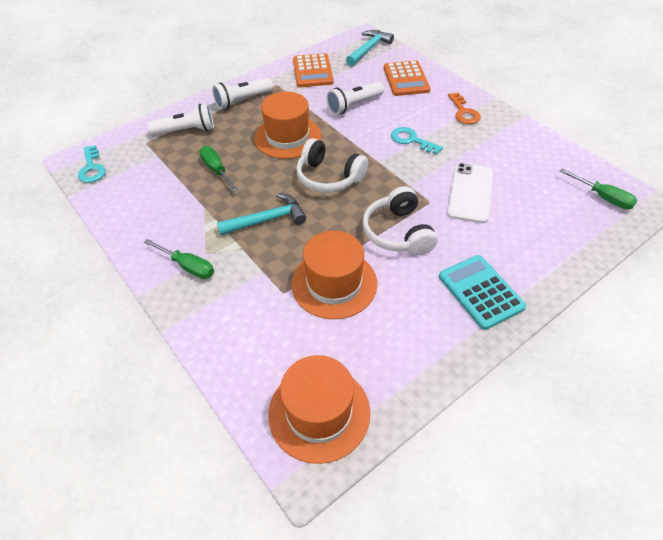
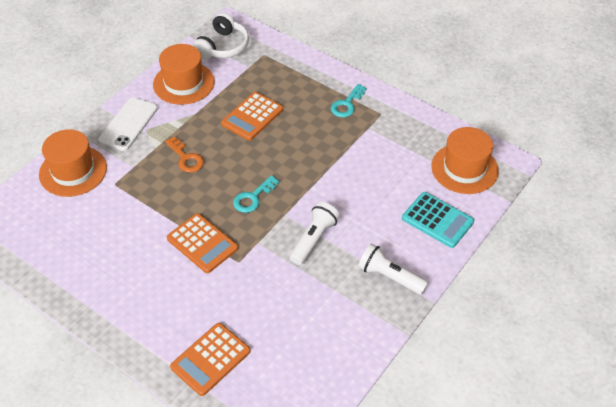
green screwdriver: [144,239,214,279] [200,146,238,192] [560,169,637,209] = 3 -> none = 0
orange calculator: [293,53,334,87] [384,60,430,96] = 2 -> [167,213,238,273] [170,323,250,396] [221,92,283,141] = 3
turquoise hammer: [217,193,306,235] [346,30,394,66] = 2 -> none = 0
white flashlight: [147,104,214,135] [212,78,273,110] [326,81,384,115] = 3 -> [290,202,340,265] [358,243,428,295] = 2
white headphones: [296,138,368,193] [362,186,438,255] = 2 -> [192,12,249,60] = 1

